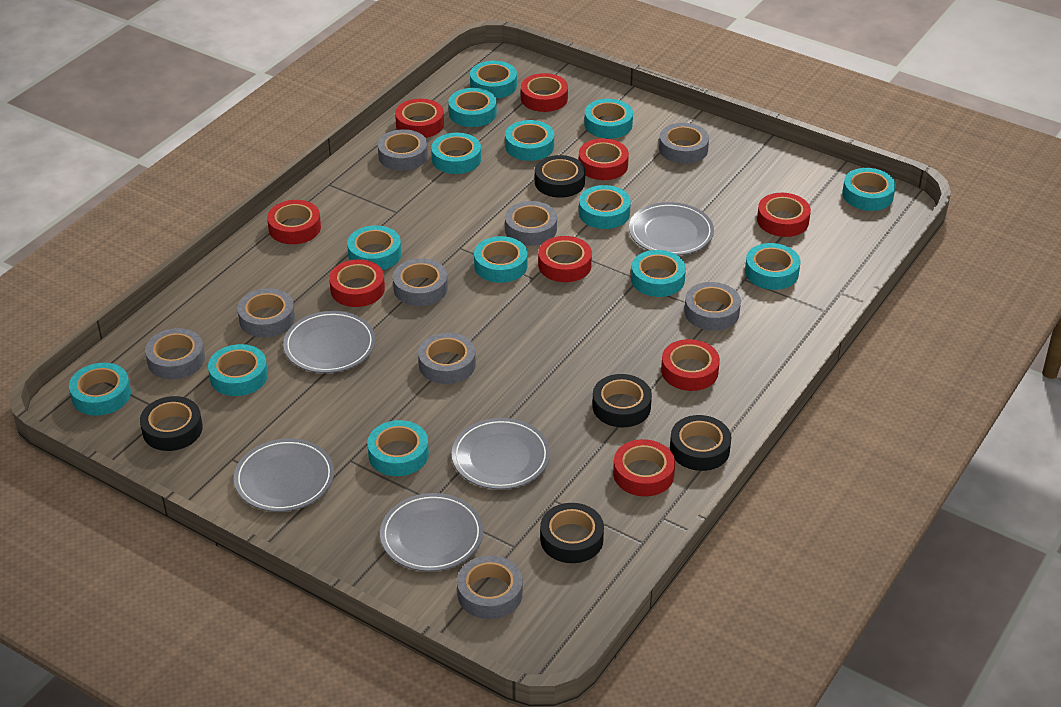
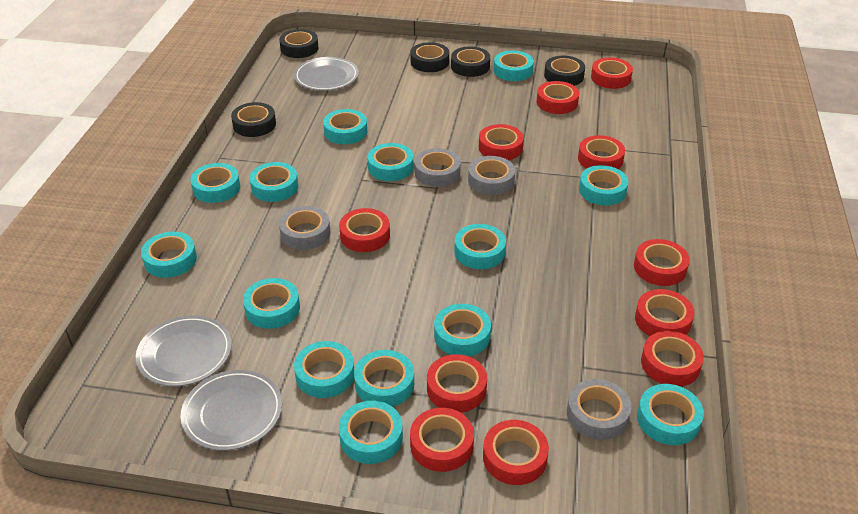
grey plate: [234,438,334,512] [283,311,375,373] [380,493,483,571] [452,418,550,489] [629,202,714,256] = 5 -> [136,315,232,387] [181,370,282,451] [294,57,359,91] = 3
grey tape: [145,328,205,379] [237,288,295,338] [378,129,428,171] [393,259,448,306] [418,333,476,384] [457,555,523,619] [505,201,557,246] [659,123,709,164] [684,282,741,331] = 9 -> [279,206,330,250] [414,148,461,187] [468,156,515,195] [567,379,631,440] = 4
red tape: [267,200,321,244] [329,259,385,307] [395,99,444,138] [521,73,568,112] [538,236,592,282] [579,139,629,180] [613,439,675,496] [661,339,720,391] [757,193,811,237] = 9 -> [339,208,390,252] [410,408,474,472] [427,354,487,413] [479,124,524,160] [483,420,549,485] [537,81,579,114] [578,135,625,169] [591,58,633,89] [634,239,690,286] [635,289,695,336] [641,331,704,387] = 11

